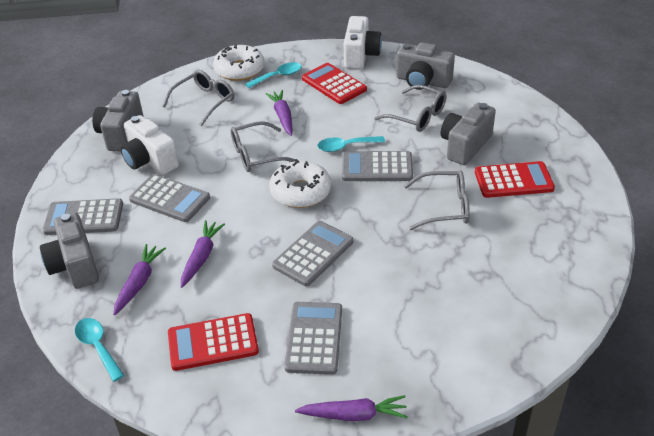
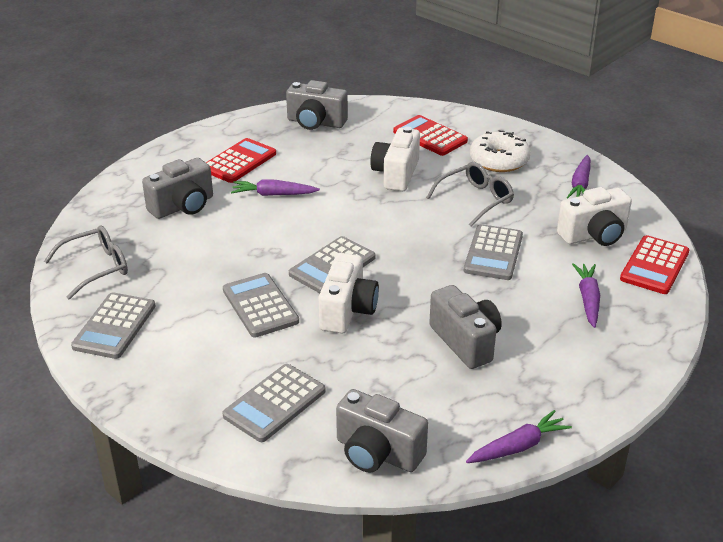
grey glasses: [163,70,234,126] [231,121,299,172] [374,85,447,132] [404,170,470,230] = 4 -> [44,226,128,299] [426,162,514,227] = 2
turquoise spoon: [75,318,124,382] [245,62,302,88] [317,136,385,152] = 3 -> none = 0
white camera: [120,115,179,175] [344,16,382,69] = 2 -> [319,253,379,333] [370,126,420,191] [557,187,632,246] = 3
white donut: [213,45,265,81] [269,159,331,208] = 2 -> [470,130,531,172] = 1

